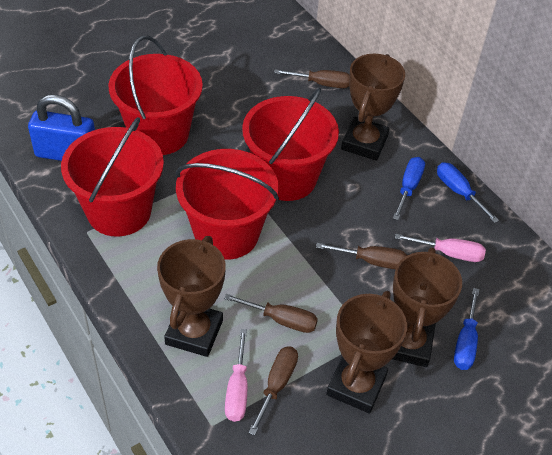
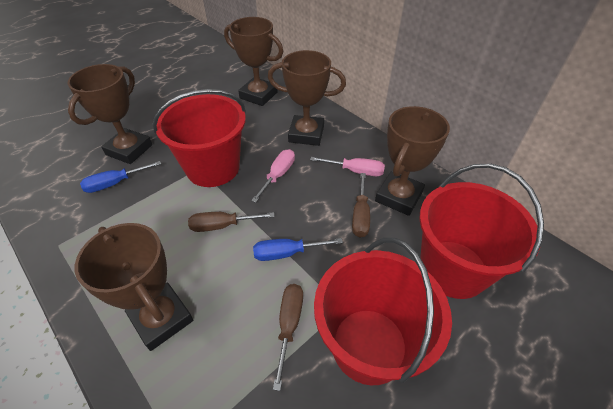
blue padlock: [28,95,95,161] = 1 -> none = 0
blue screwdriver: [393,157,425,220] [437,162,499,223] [454,288,479,370] = 3 -> [80,161,161,193] [253,238,343,261] = 2
brown screwdriver: [224,294,318,333] [248,346,298,436] [274,69,349,88] [316,243,407,269] = 4 -> [188,212,275,232] [273,284,303,391] [352,173,370,238] = 3
brown trophy: [157,236,226,357] [326,291,407,413] [341,54,405,161] [392,248,462,367] = 4 -> [68,64,152,164] [75,223,193,351] [224,17,283,106] [268,50,346,146] [375,106,450,216] = 5
red bucket: [61,117,164,237] [109,36,203,155] [176,149,279,260] [242,87,339,201] = 4 -> [153,89,246,187] [314,238,452,385] [419,163,544,299] = 3

